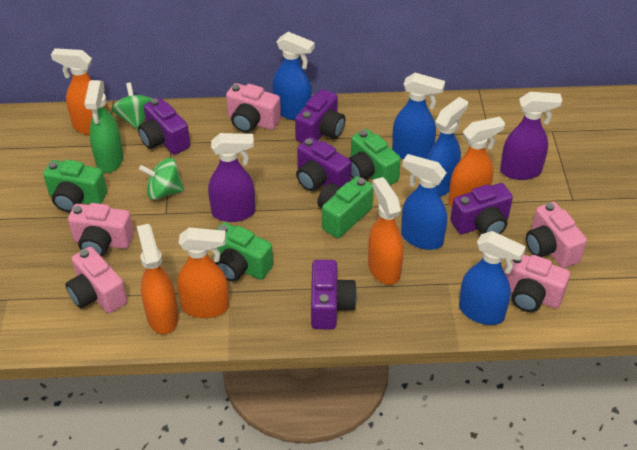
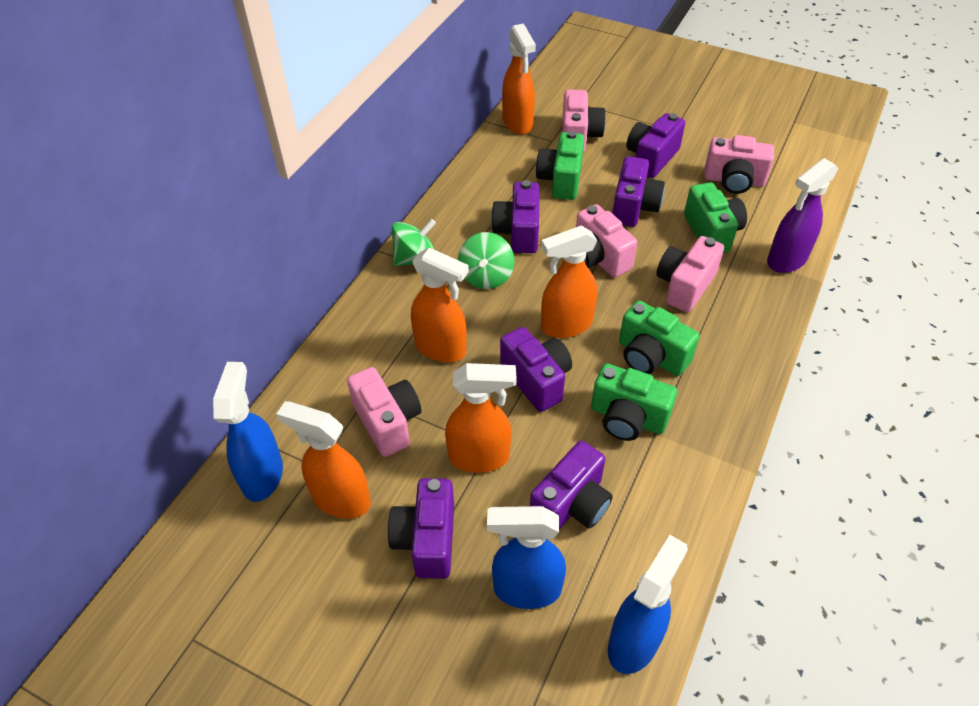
blue spray bottle: [273,32,315,120] [392,73,445,159] [401,154,447,250] [427,97,468,197] [459,231,526,325] = 5 -> [213,362,283,502] [487,506,566,609] [608,535,688,674] = 3
green spray bottle: [84,80,123,173] = 1 -> none = 0
purple camera: [138,98,190,155] [295,89,345,143] [296,137,351,191] [311,260,357,329] [450,183,513,234] = 5 -> [388,478,454,579] [491,180,539,253] [500,327,572,412] [530,441,613,530] [613,156,665,227] [626,113,685,178] = 6
purple spray bottle: [208,133,255,222] [500,92,562,180] = 2 -> [767,158,838,273] = 1

